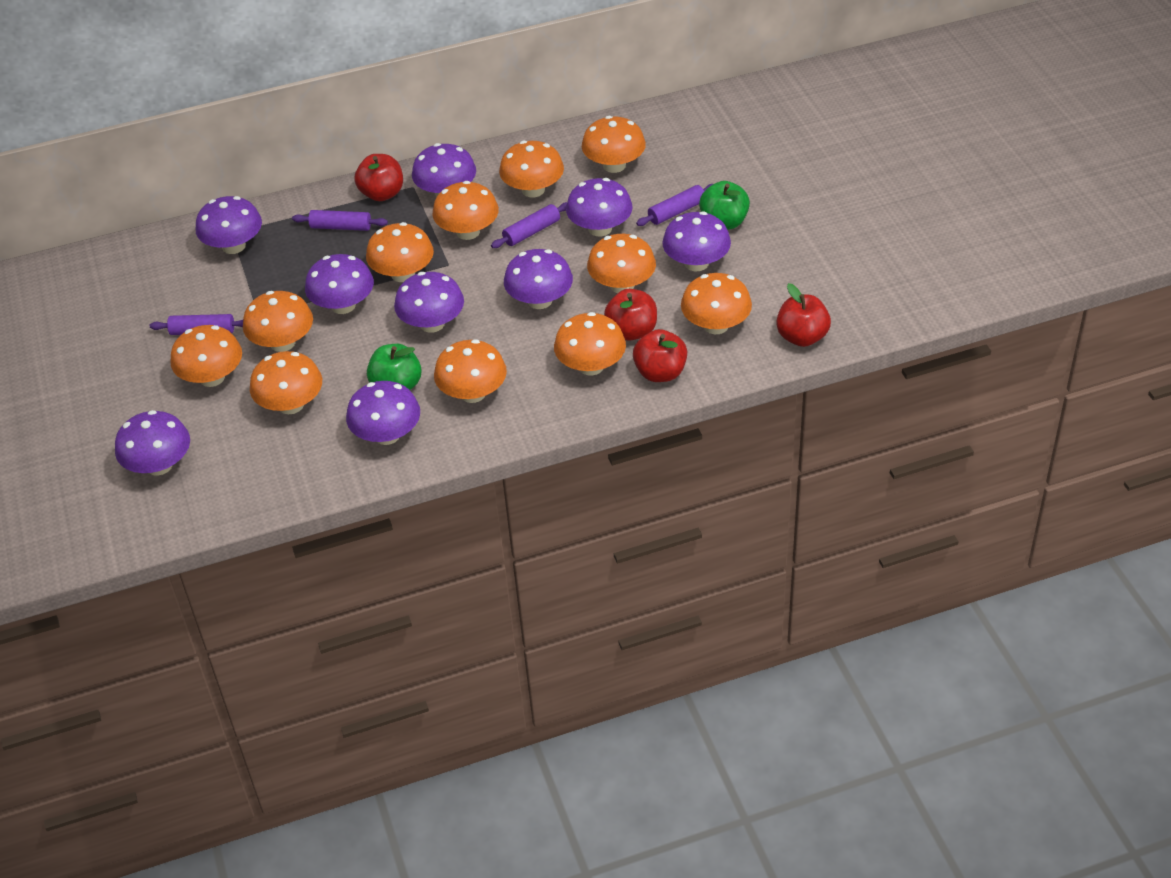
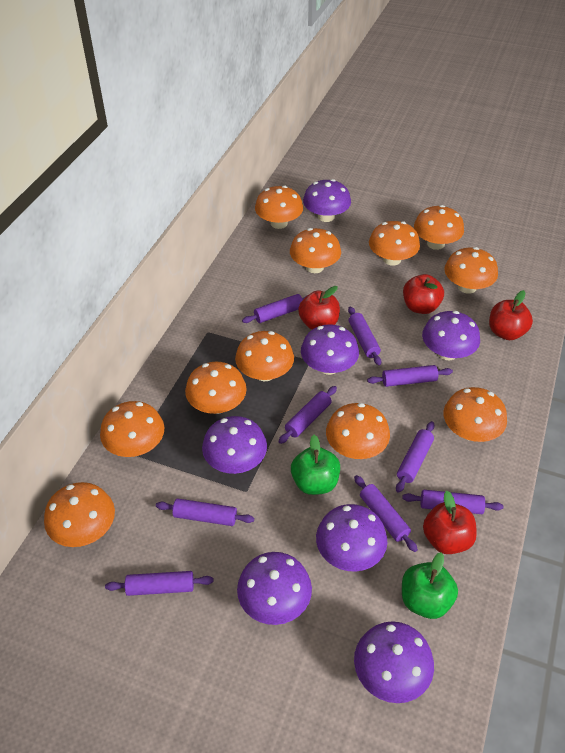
purple mushroom: [115,410,190,476] [196,196,262,254] [305,254,374,314] [346,381,420,445] [394,272,464,333] [412,143,476,197] [504,249,573,309] [566,178,633,236] [662,211,731,271] = 9 -> [202,416,267,474] [237,552,312,625] [301,324,359,375] [303,179,351,222] [316,504,387,571] [354,621,434,703] [422,311,480,360] = 7
purple rolling pin: [150,314,243,335] [292,210,388,231] [491,202,567,248] [636,184,713,226] = 4 -> [105,571,214,596] [156,499,254,526] [242,294,308,323] [279,386,337,444] [348,306,381,365] [354,475,418,552] [367,365,453,387] [396,421,435,493] [402,490,503,514] = 9

